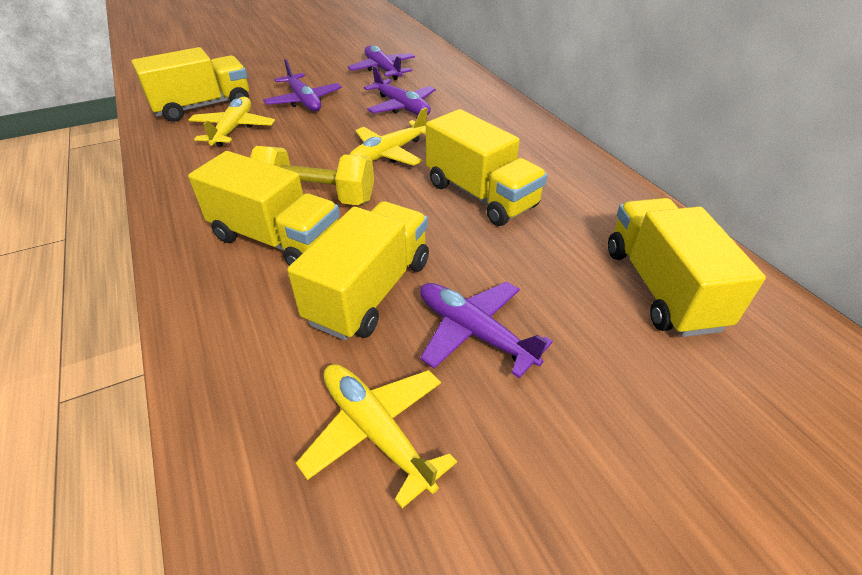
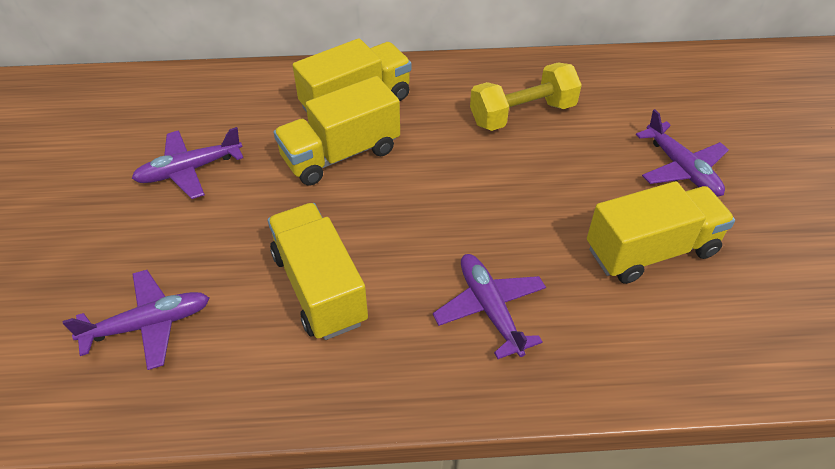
yellow plane: [189,97,275,146] [296,364,457,508] [349,107,428,166] = 3 -> none = 0
yellow truck: [132,47,249,122] [188,151,340,266] [287,201,429,340] [426,109,548,226] [608,198,766,337] = 5 -> [268,203,368,340] [273,76,400,186] [293,38,411,112] [587,181,735,284] = 4

